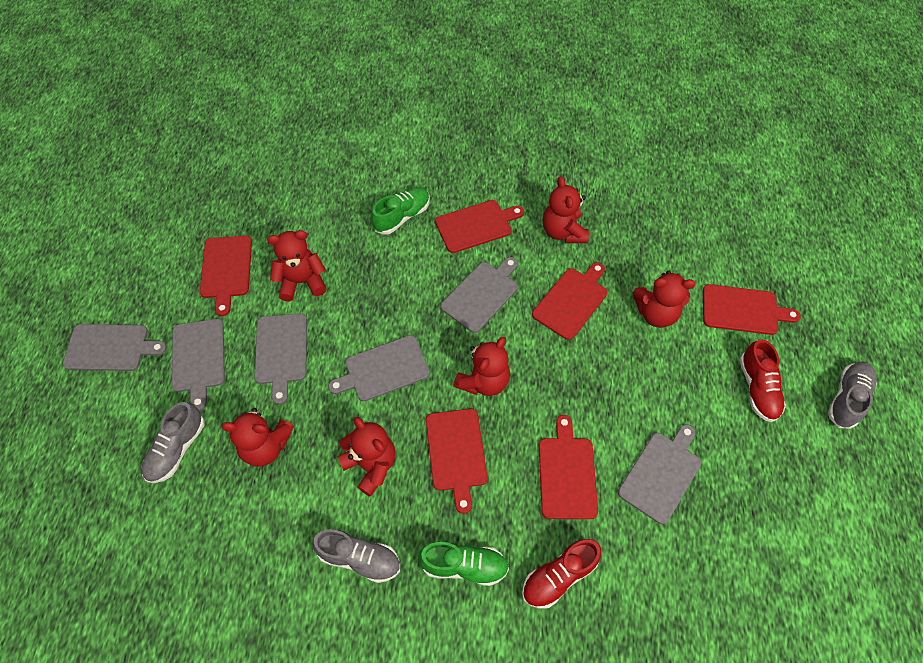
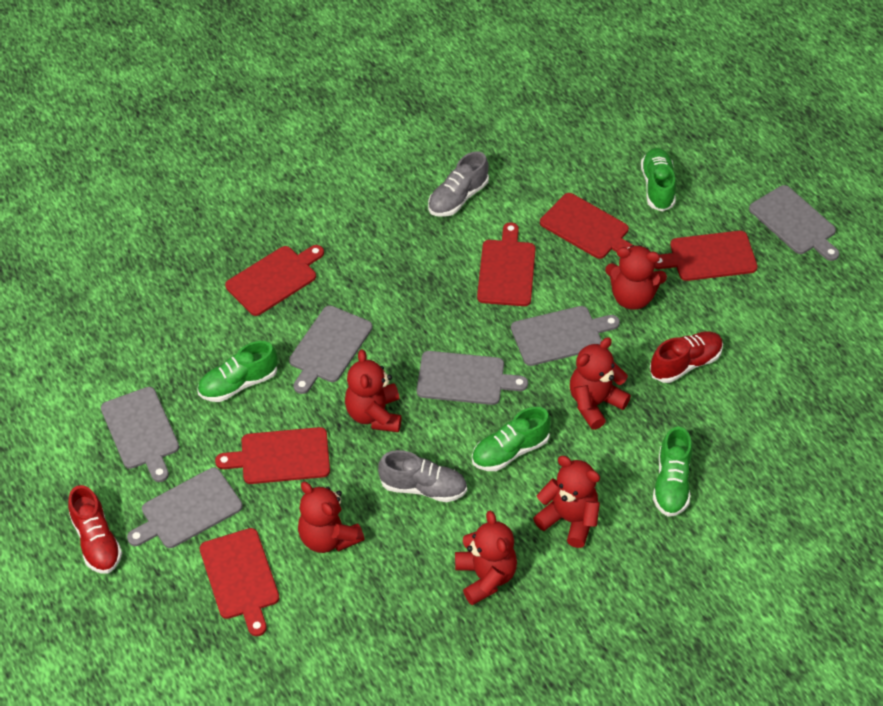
green shoe: [371,187,430,235] [418,542,509,586] = 2 -> [198,341,277,402] [472,407,551,471] [641,148,676,212] [653,427,692,517] = 4
grey shoe: [142,402,204,483] [312,529,400,583] [828,362,877,429] = 3 -> [378,450,467,502] [428,151,489,217] = 2

